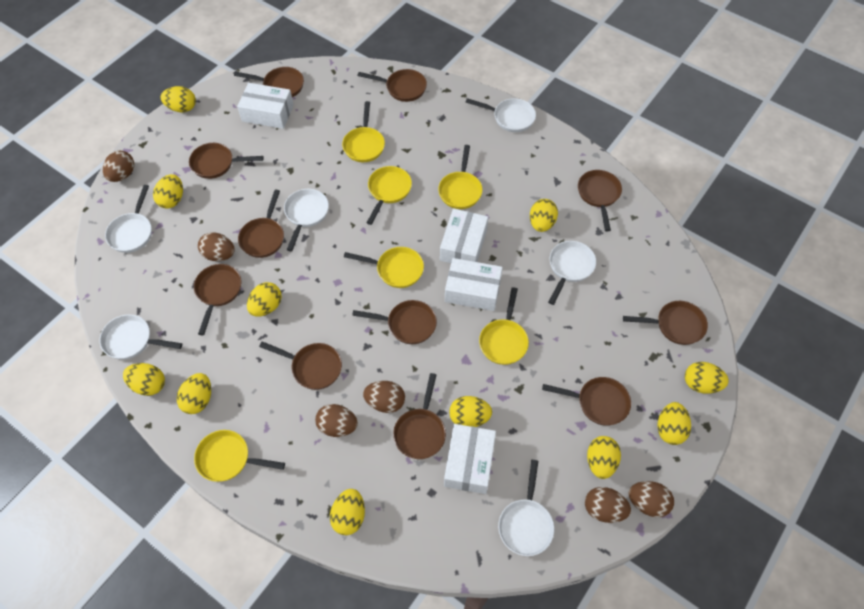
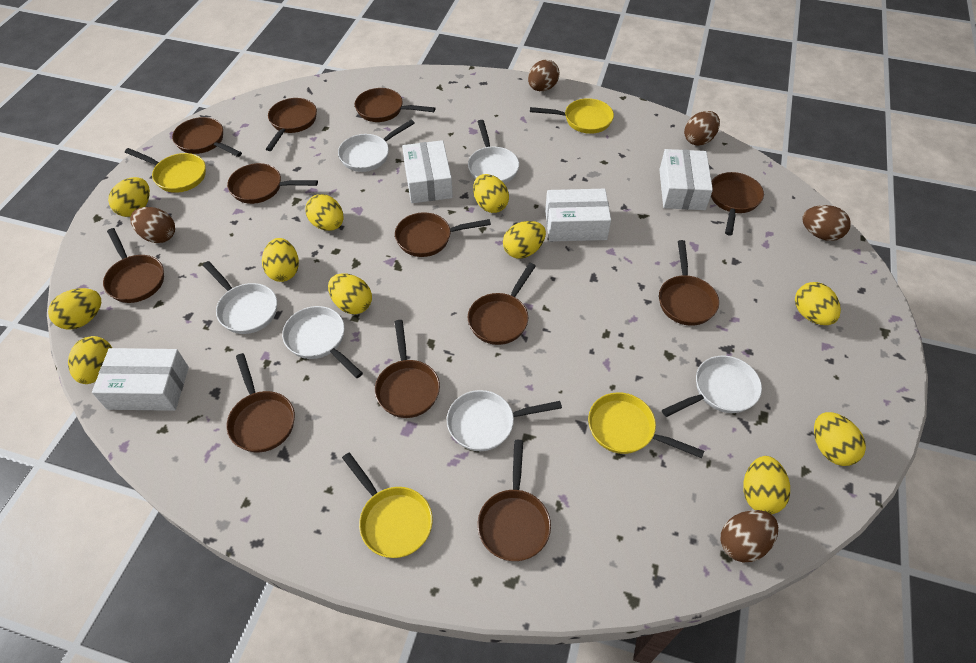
brown egg: [103,151,134,182] [198,232,235,261] [315,404,358,437] [363,381,405,413] [585,487,631,523] [629,481,674,517] = 6 -> [130,207,175,243] [528,59,559,91] [684,111,720,146] [721,510,778,562] [802,205,851,241] = 5
brown pan: [189,143,264,179] [194,264,242,335] [234,67,304,97] [238,190,284,258] [259,341,342,390] [352,300,437,344] [358,69,427,102] [393,373,446,459] [542,377,631,426] [578,170,622,231] [623,301,708,345] = 11 -> [103,228,164,303] [172,117,242,157] [226,353,295,452] [227,163,318,204] [266,98,317,151] [355,88,435,122] [375,320,440,418] [395,212,491,257] [468,263,536,345] [478,440,551,561] [659,240,719,326] [711,172,764,236] = 12
yellow pan: [194,430,285,482] [342,101,385,162] [344,247,424,288] [367,166,412,225] [438,145,483,209] [479,287,529,365] = 6 -> [125,148,206,193] [342,453,433,558] [530,98,614,134] [588,392,704,458] = 4

